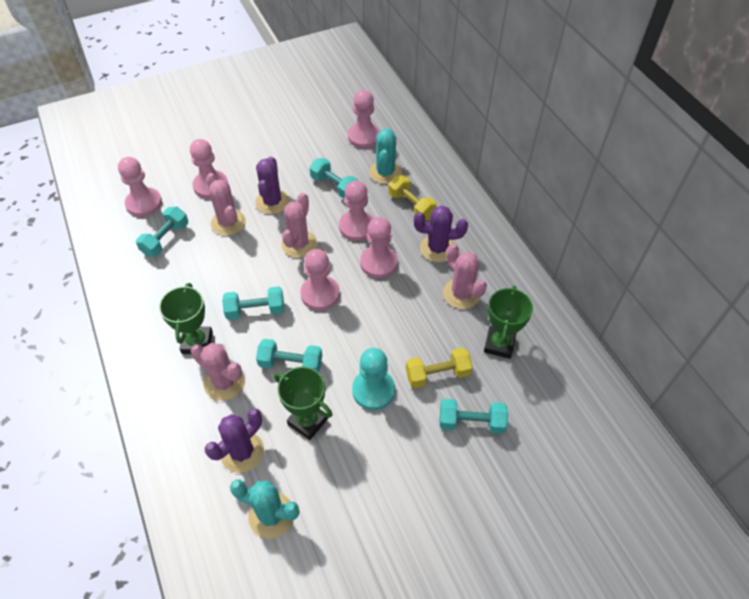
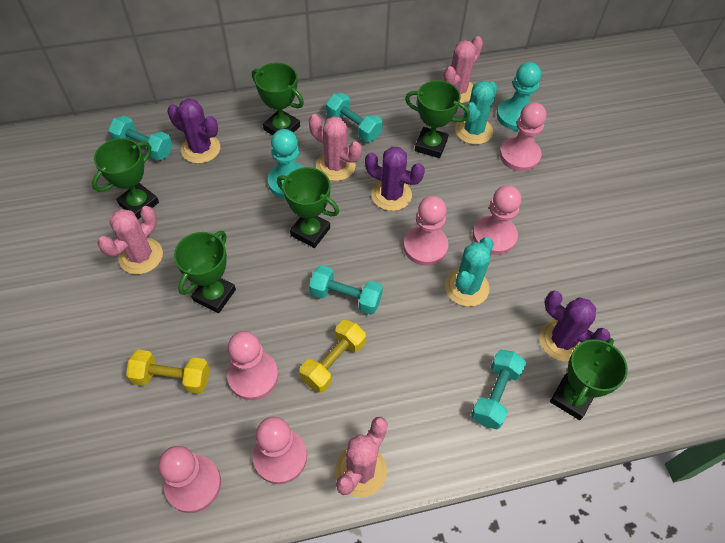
green trophy: [159,283,213,354] [274,367,333,440] [484,286,533,359] = 3 -> [92,138,159,219] [174,231,236,313] [252,63,304,135] [277,167,339,248] [405,80,470,158] [550,338,628,420] = 6
turquoise dumbbell: [136,207,188,257] [222,286,285,320] [256,339,322,372] [309,158,358,199] [439,399,508,434] = 5 -> [108,116,173,161] [309,265,383,315] [326,93,383,142] [471,350,526,429] = 4
turquoise pawn: [352,348,395,410] = 1 -> [268,129,304,199] [497,62,541,131] = 2

